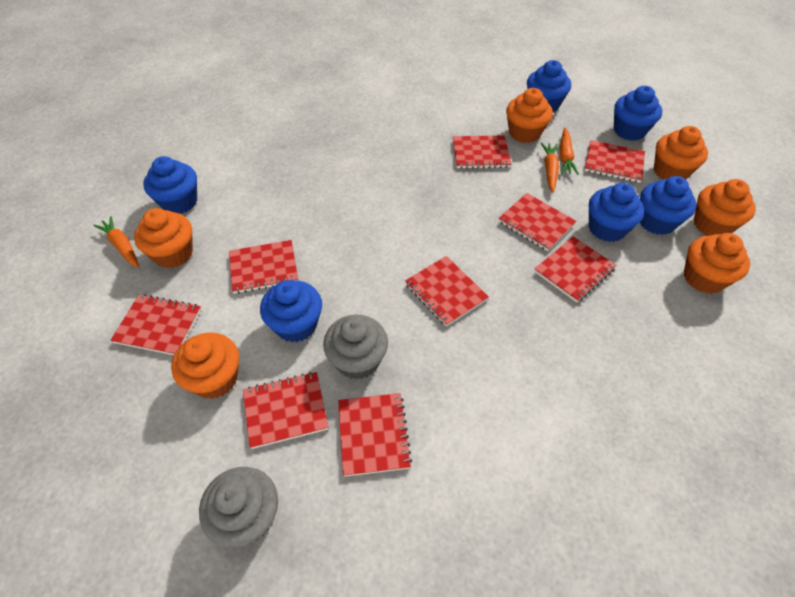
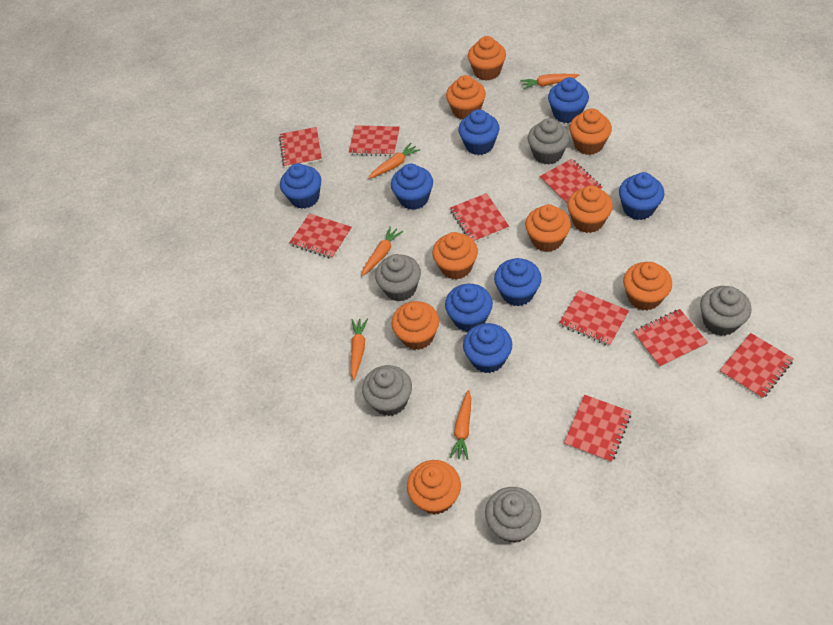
blue cupcake: [143,156,197,214] [260,280,322,342] [527,60,571,112] [589,183,644,242] [614,86,662,141] [640,176,697,235] = 6 -> [280,163,321,209] [391,164,433,210] [445,284,493,332] [458,109,500,155] [463,323,512,373] [494,258,542,306] [548,77,589,123] [619,172,664,220] = 8
grey cupcake: [199,467,278,548] [323,315,388,380] = 2 -> [362,365,412,416] [375,254,421,302] [485,487,541,543] [528,118,570,165] [700,286,752,336] = 5
orange carrot: [93,216,139,267] [541,143,559,192] [559,128,579,175] = 3 -> [351,319,368,381] [361,226,403,276] [368,143,420,179] [450,390,471,460] [520,74,579,90] = 5
orange cupcake: [134,208,193,268] [171,333,239,399] [506,88,553,143] [654,126,708,179] [684,233,750,294] [694,179,756,236] = 6 -> [391,301,439,350] [407,460,461,515] [432,232,478,279] [446,75,486,120] [468,36,506,81] [525,204,571,252] [567,185,613,233] [569,108,612,155] [623,262,672,310] = 9

